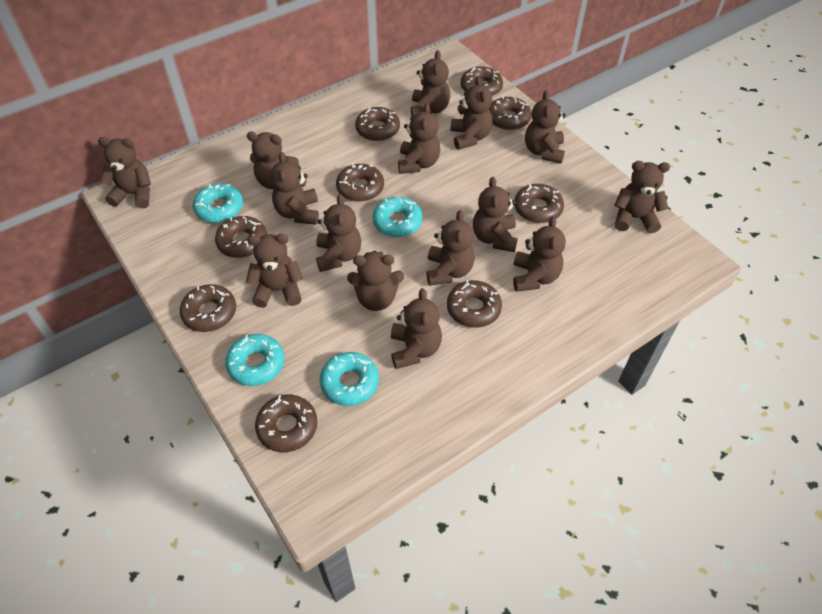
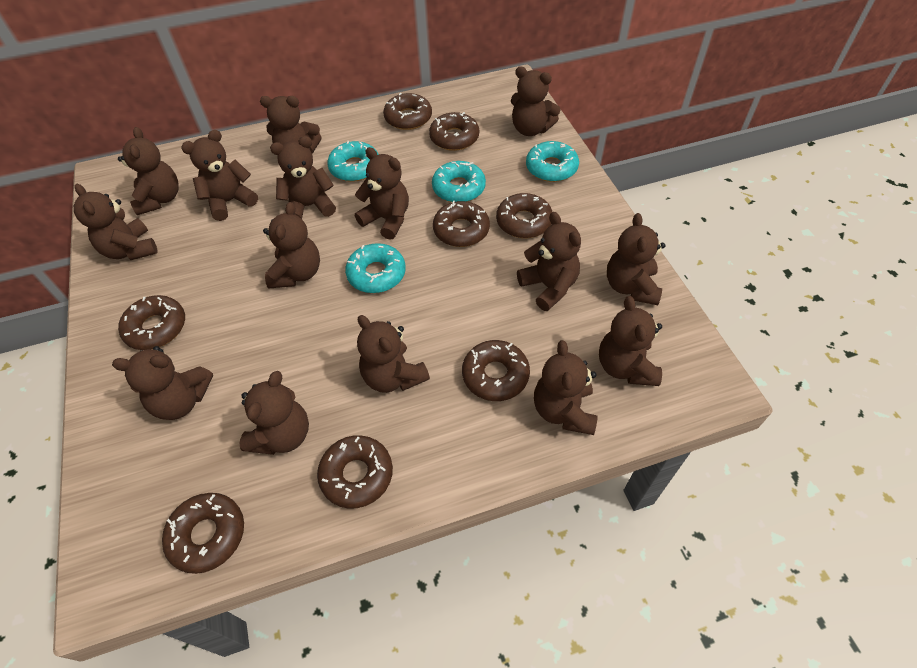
brown donut: [180,284,236,332] [215,216,267,258] [255,395,317,452] [336,163,384,202] [355,107,400,141] [447,280,502,328] [461,66,503,96] [489,96,532,130] [514,184,564,223] = 9 -> [118,295,185,350] [162,493,244,574] [317,435,393,509] [383,93,432,130] [429,112,479,151] [433,201,490,247] [462,340,530,401] [496,193,552,238] = 8

